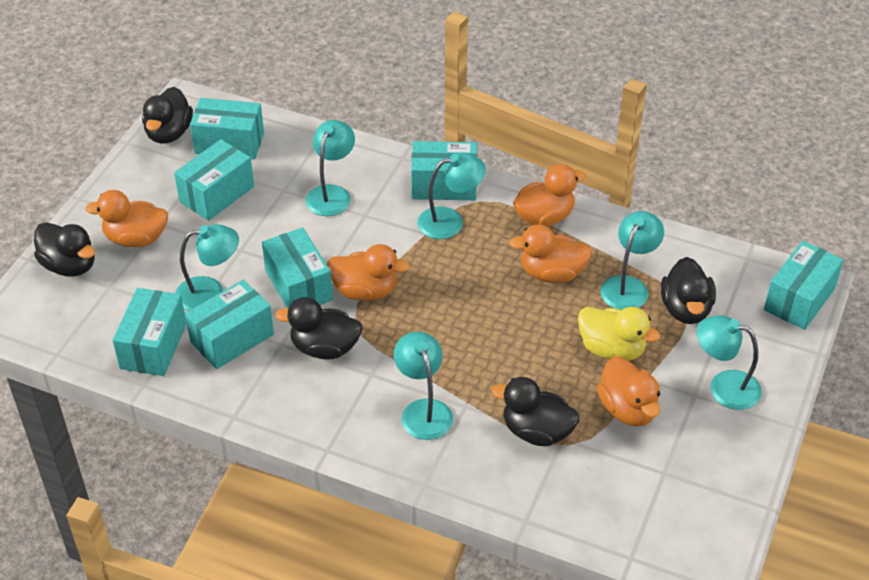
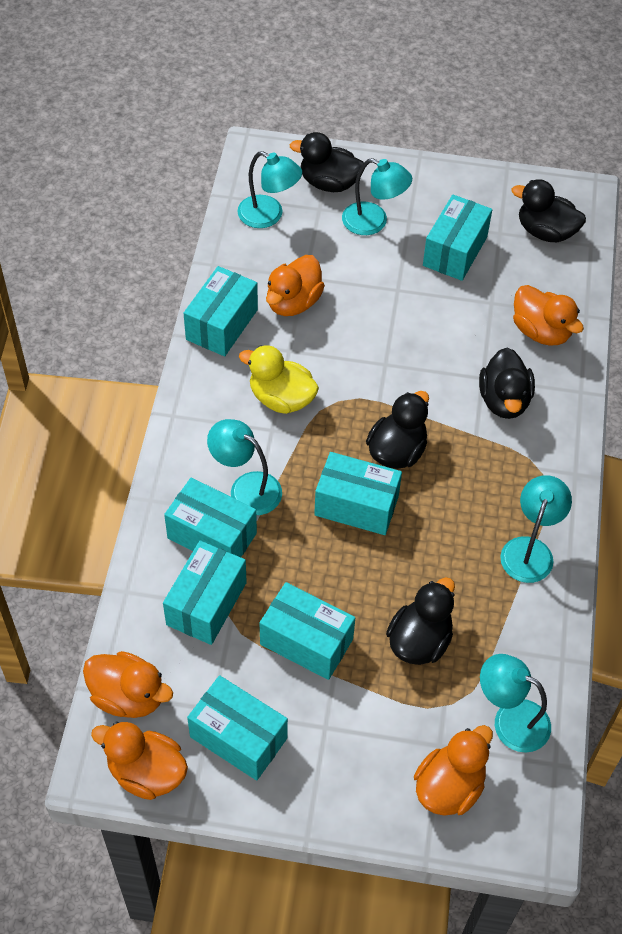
turquoise lamp: [175,224,239,311] [306,120,355,216] [394,332,453,440] [417,153,486,239] [600,211,664,310] [697,315,762,410] = 6 -> [207,419,282,515] [237,151,302,228] [342,158,412,235] [480,654,551,753] [500,475,572,583] = 5

